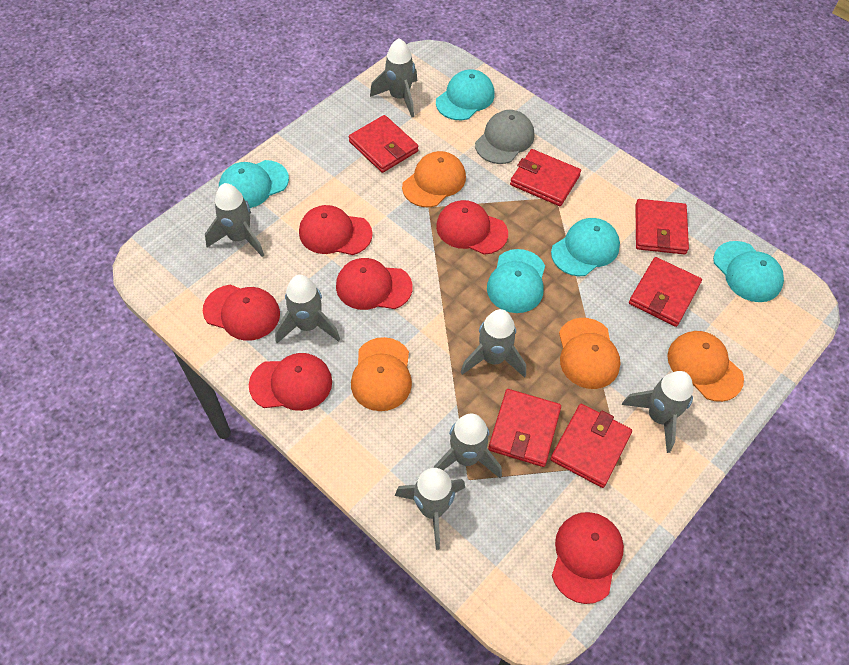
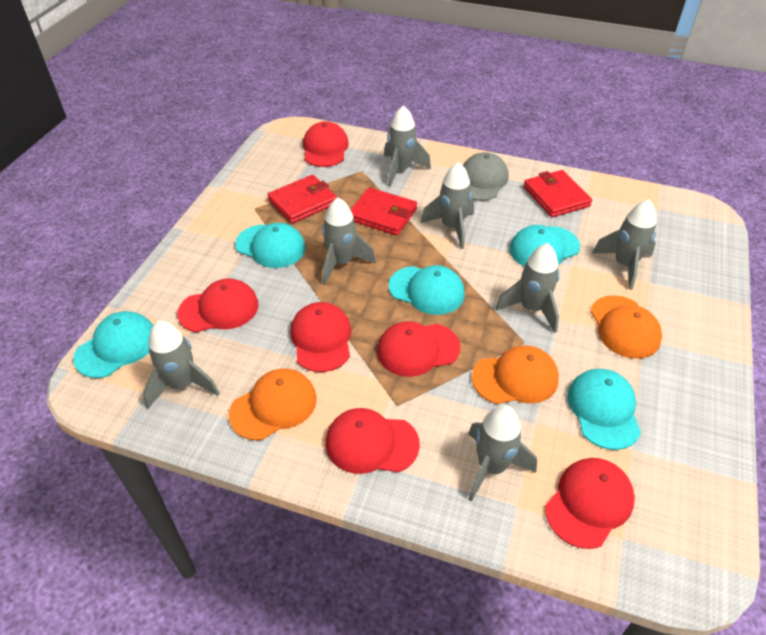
orange cap: [351,337,412,411] [402,151,466,207] [559,318,620,389] [667,331,744,402] = 4 -> [229,368,317,440] [472,345,559,404] [590,295,662,359] = 3
red wallet: [349,115,418,173] [488,389,561,467] [510,149,581,206] [551,404,632,488] [629,257,702,327] [635,199,689,255] = 6 -> [267,175,337,224] [350,187,417,236] [523,170,592,217] = 3

